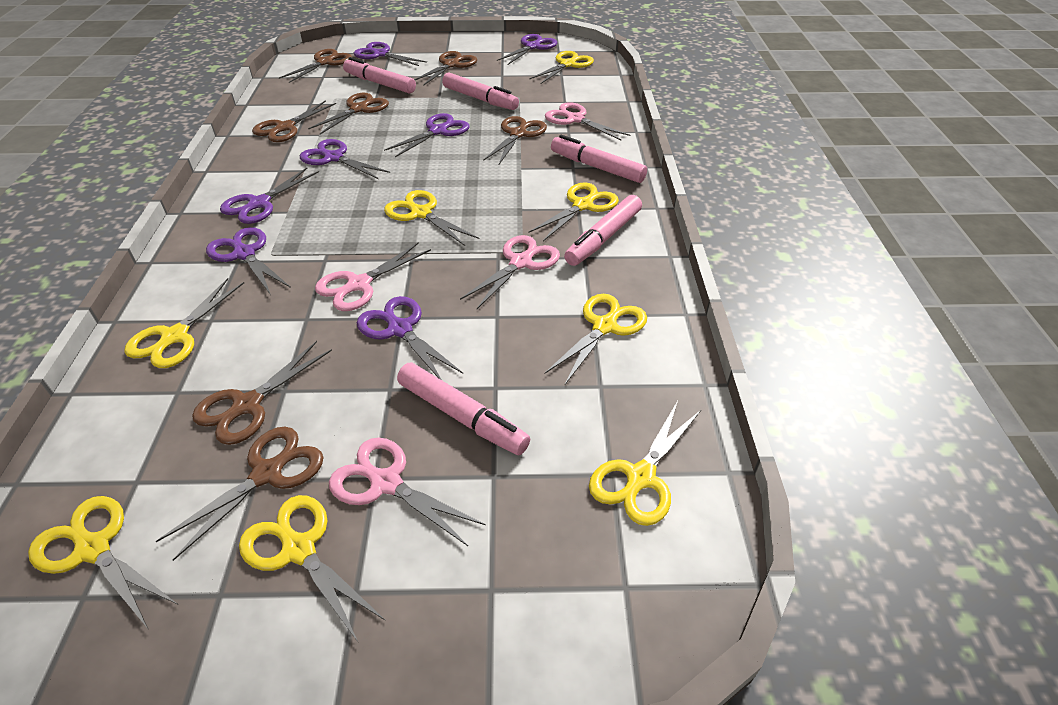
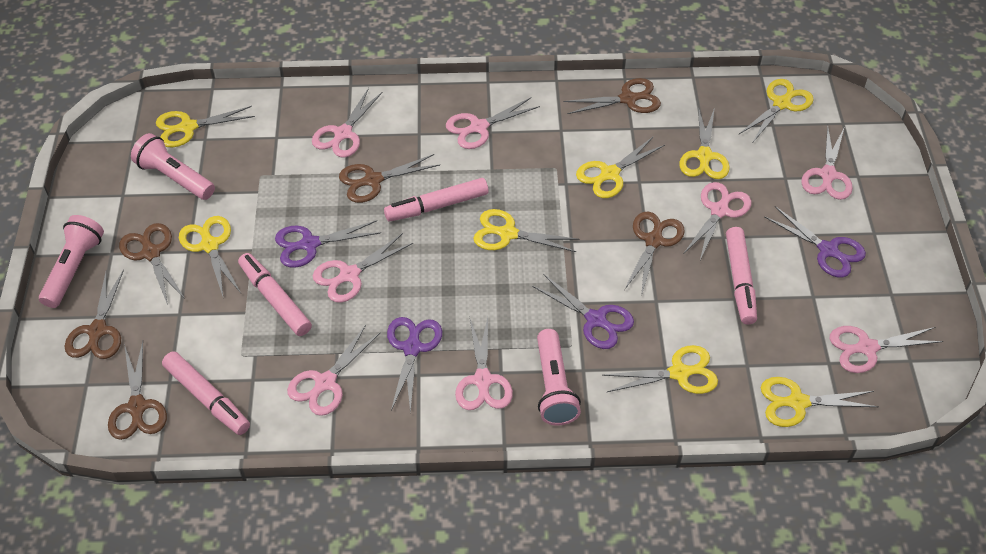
brown scissors: [155,427,324,561] [192,341,332,445] [252,100,336,142] [279,49,352,83] [308,93,389,134] [414,51,477,86] [483,116,547,164] = 7 -> [65,269,124,359] [108,341,167,440] [119,223,185,305] [339,154,440,203] [564,78,661,114] [624,212,685,296] = 6
pink flashlight: none = 0 -> [39,215,104,308] [131,133,215,200] [537,329,581,425] = 3
pink marker: [343,57,416,94] [397,362,530,455] [442,73,519,110] [551,135,647,183] [564,195,642,266] = 5 -> [162,351,250,435] [238,253,312,336] [384,178,489,222] [726,227,757,325] = 4
pink scissors: [315,242,431,311] [329,438,486,546] [460,235,560,309] [545,102,631,140] = 4 -> [287,325,381,416] [312,88,383,157] [313,233,414,303] [446,98,540,149] [455,317,513,410] [684,182,751,260] [801,125,853,200] [830,326,943,373] = 8
purple scissors: [206,227,291,295] [220,168,319,224] [300,139,390,179] [354,42,427,66] [357,296,463,379] [384,113,470,157] [497,34,557,65] = 7 -> [275,220,381,268] [387,317,442,413] [532,274,634,349] [764,206,866,278] = 4

